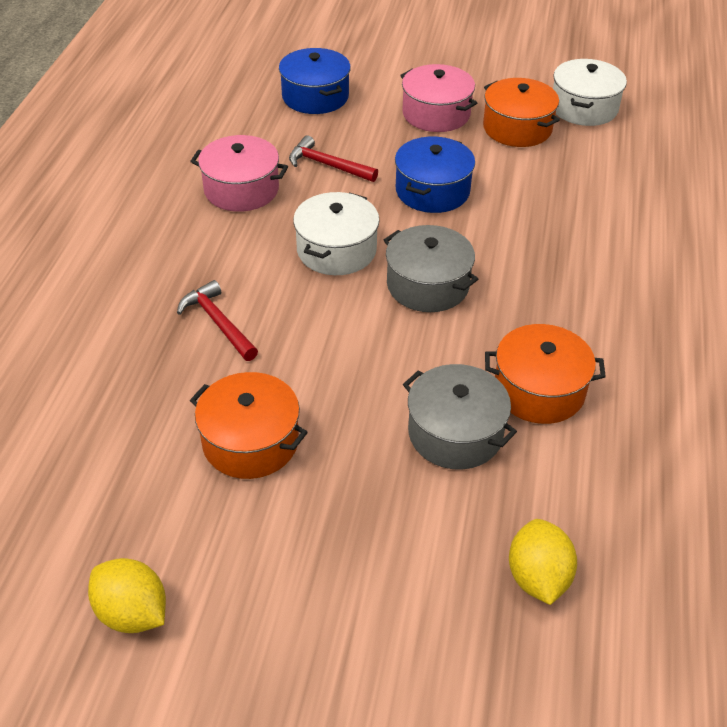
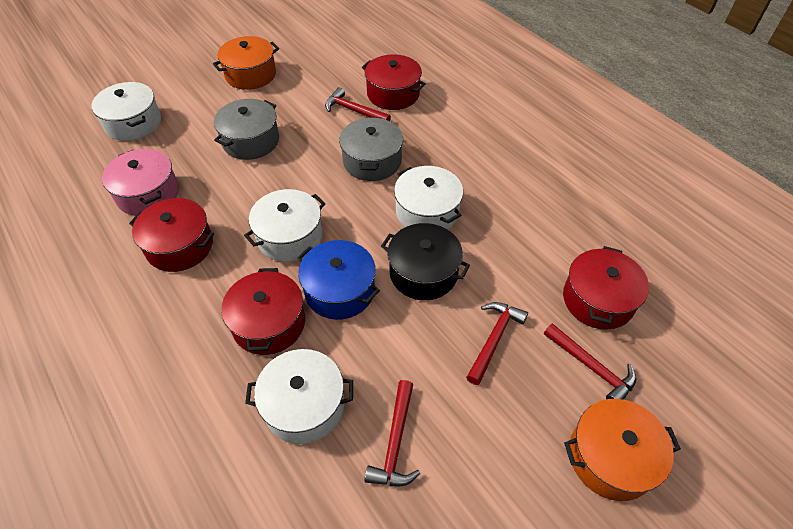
black pot: none = 0 -> [381,223,470,300] = 1
blue pot: [279,48,351,114] [395,137,475,213] = 2 -> [297,240,380,320] = 1
orange pot: [190,372,308,479] [483,78,560,147] [485,324,606,424] = 3 -> [213,36,279,90] [564,399,681,501] = 2
pink pot: [190,135,288,212] [400,64,477,132] = 2 -> [102,149,179,216] = 1
red hammer: [177,280,258,361] [289,135,378,182] = 2 -> [325,87,391,121] [364,380,420,486] [466,302,528,385] [544,323,636,400] = 4
red pot: none = 0 -> [129,198,214,272] [221,268,305,355] [362,54,426,110] [563,246,649,330] = 4
white pot: [293,192,379,275] [553,59,627,126] = 2 -> [91,82,161,141] [244,189,326,262] [245,349,353,444] [394,166,463,230] = 4
yellow lemon: [88,558,166,633] [509,519,577,605] = 2 -> none = 0

